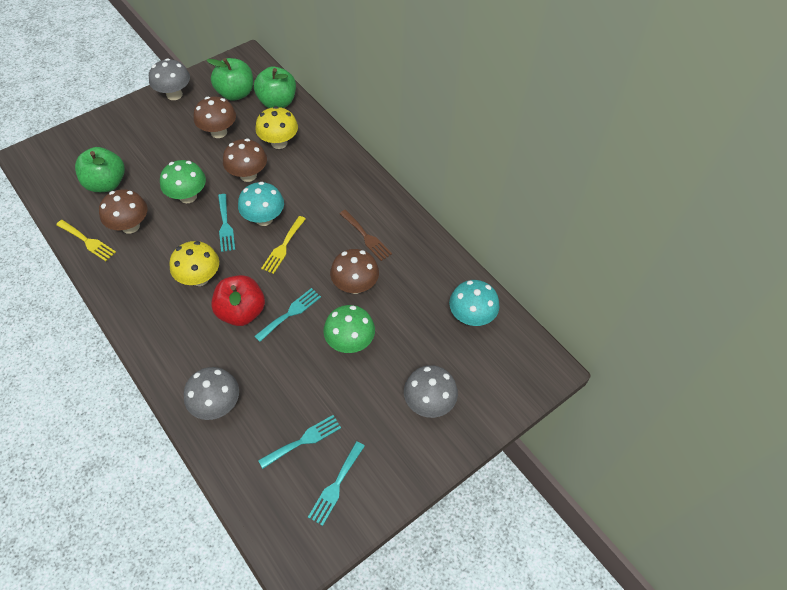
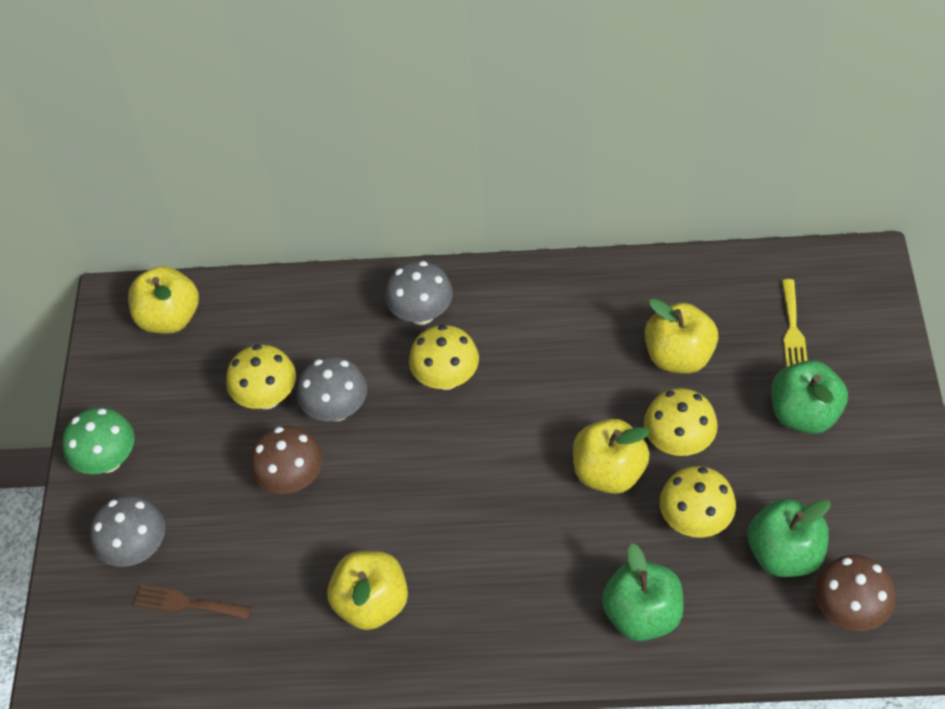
brown mushroom: [99,189,147,234] [194,97,236,138] [223,139,267,182] [330,249,379,294] = 4 -> [250,426,323,494] [815,555,896,631] = 2
green mushroom: [160,160,206,203] [323,305,375,353] = 2 -> [62,408,135,474] = 1
red apple: [211,275,265,326] = 1 -> none = 0
turquoise fork: [218,194,235,252] [254,288,321,342] [258,415,341,469] [308,441,365,526] = 4 -> none = 0
turquoise mushroom: [238,182,284,226] [449,280,500,326] = 2 -> none = 0
yellow apple: none = 0 -> [128,266,199,334] [327,551,408,630] [573,419,650,494] [645,299,718,373] = 4
yellow fork: [56,220,116,261] [261,216,306,274] = 2 -> [782,279,807,367] = 1
yellow mushroom: [169,241,219,286] [255,106,298,149] = 2 -> [226,345,296,409] [409,325,479,390] [644,388,718,456] [660,466,736,538] = 4

